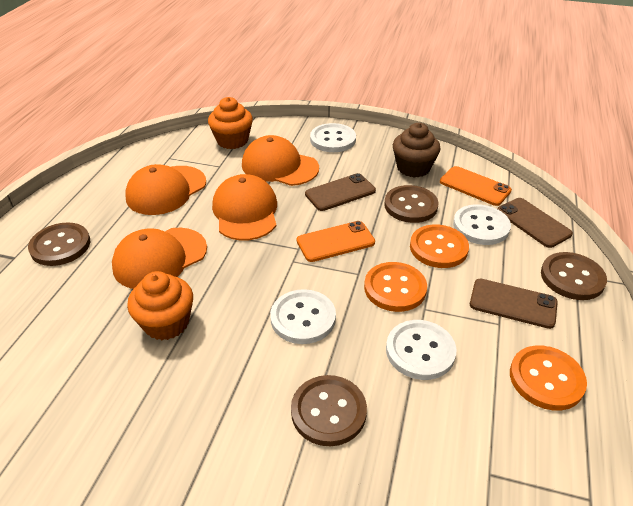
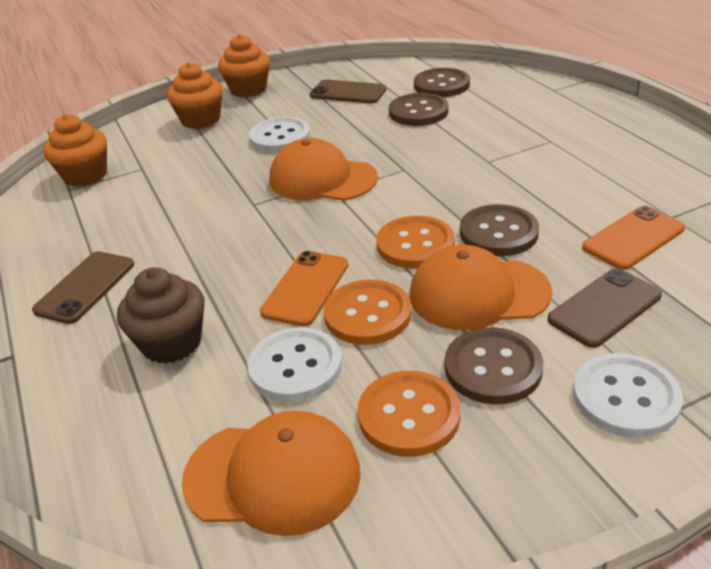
orange cap: [112,228,207,289] [125,164,206,215] [212,174,277,241] [242,135,319,186] = 4 -> [182,411,361,536] [270,138,378,201] [410,245,552,330] = 3
orange cupcake: [127,271,193,340] [208,97,253,149] = 2 -> [43,114,107,187] [167,62,223,129] [218,34,270,97] = 3
white button: [270,289,336,344] [310,123,356,152] [386,320,457,380] [453,204,511,245] = 4 -> [247,327,342,402] [249,117,311,153] [573,353,683,438] = 3

